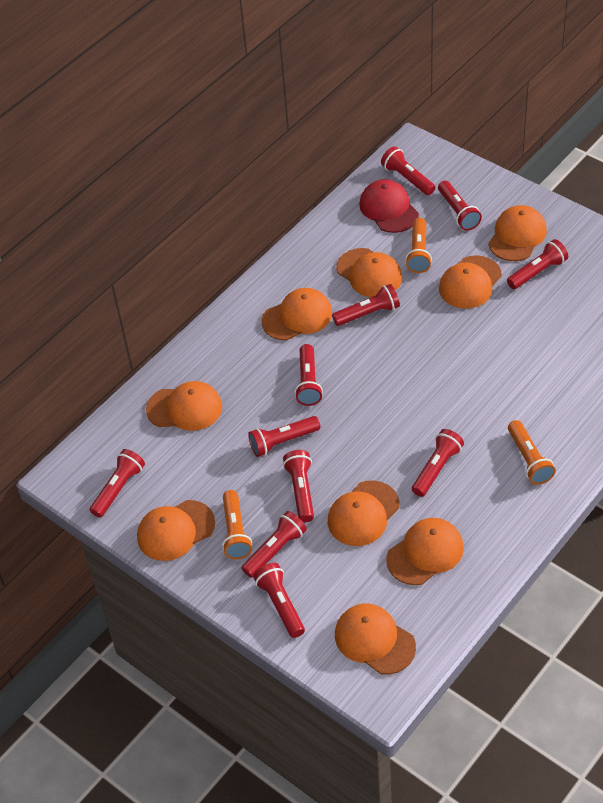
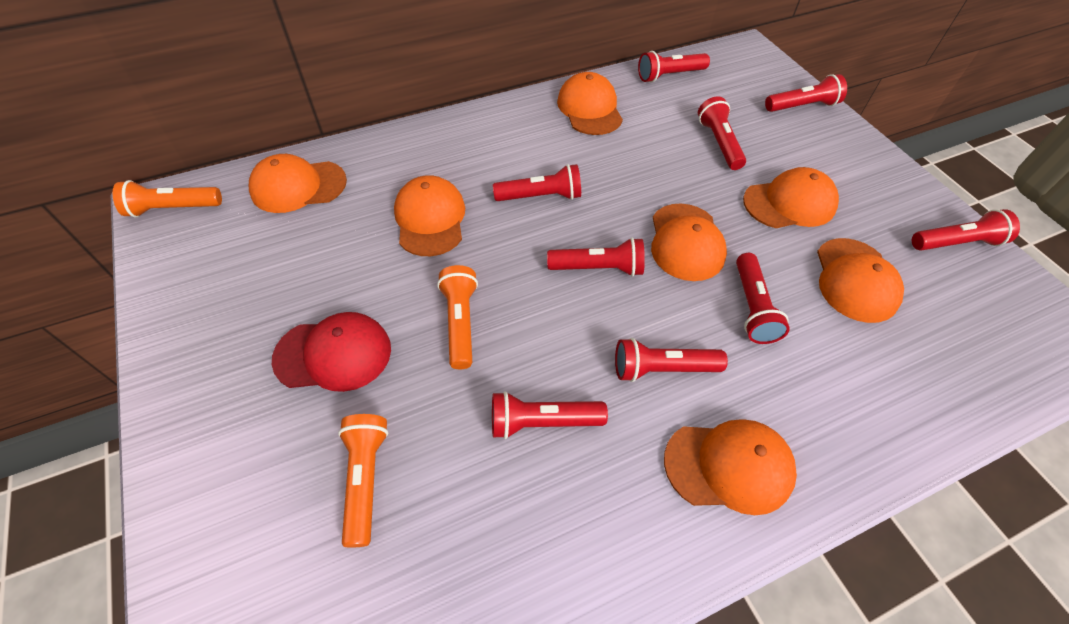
orange cap: [137,500,215,561] [146,381,222,431] [261,288,332,340] [328,481,399,546] [335,604,416,675] [336,248,402,297] [386,518,464,585] [439,255,502,309] [488,205,547,261] = 9 -> [249,154,347,213] [394,175,465,256] [557,72,623,135] [651,203,727,281] [664,419,797,515] [743,167,839,228] [817,238,904,323] = 7
red flashlight: [90,449,145,518] [242,511,307,578] [248,416,320,457] [253,563,305,638] [283,450,314,522] [295,344,323,406] [332,284,400,326] [381,146,435,195] [412,429,464,497] [438,181,482,231] [507,239,568,289] = 11 -> [492,391,608,439] [493,164,581,201] [547,238,645,277] [615,338,728,382] [638,51,710,83] [698,96,746,170] [736,253,790,344] [765,74,847,112] [912,209,1020,251] = 9

